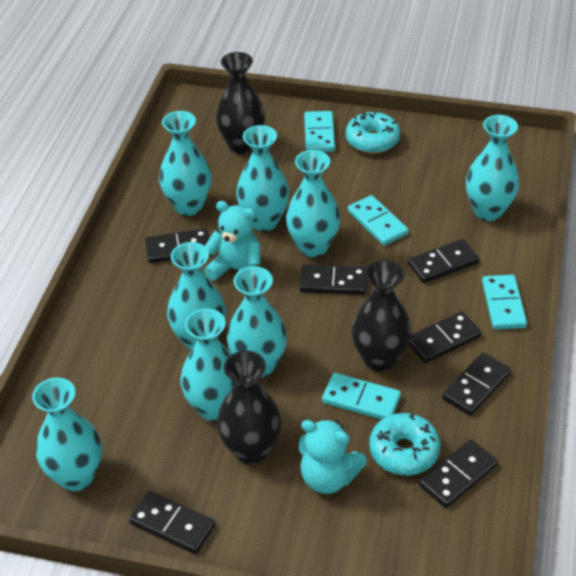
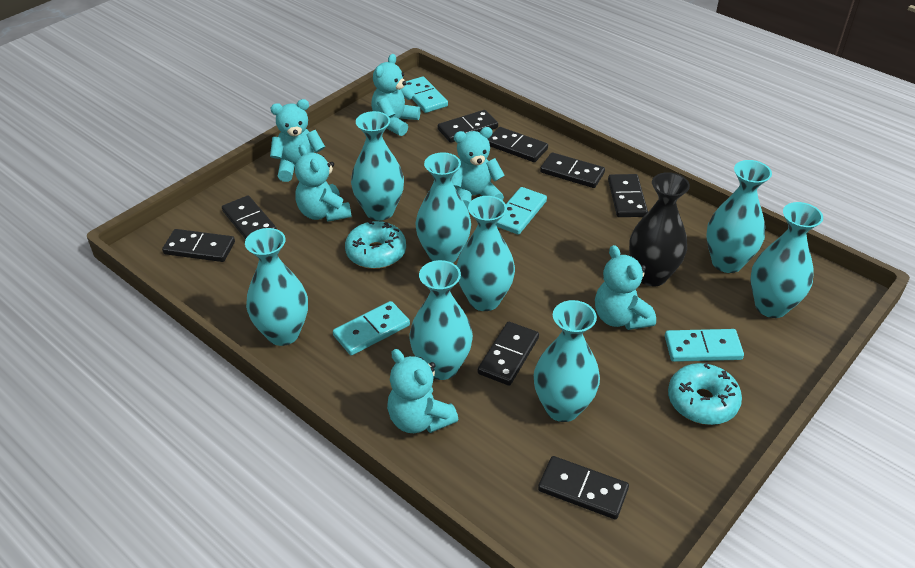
black domino: [129,491,215,554] [145,228,210,263] [300,264,367,295] [408,239,479,283] [409,311,482,363] [419,439,498,508] [442,352,511,416] = 7 -> [162,229,235,262] [222,196,277,239] [438,110,498,143] [478,322,539,386] [488,127,548,162] [538,456,629,520] [540,152,605,188] [608,174,648,217] = 8
black vase: [216,52,265,154] [217,351,281,464] [352,260,412,372] = 3 -> [629,172,690,286] = 1
turquoise teddy bear: [204,201,261,281] [299,419,367,494] = 2 -> [270,99,325,182] [295,144,351,222] [371,54,421,136] [387,349,458,433] [451,127,505,209] [595,245,656,330] = 6

